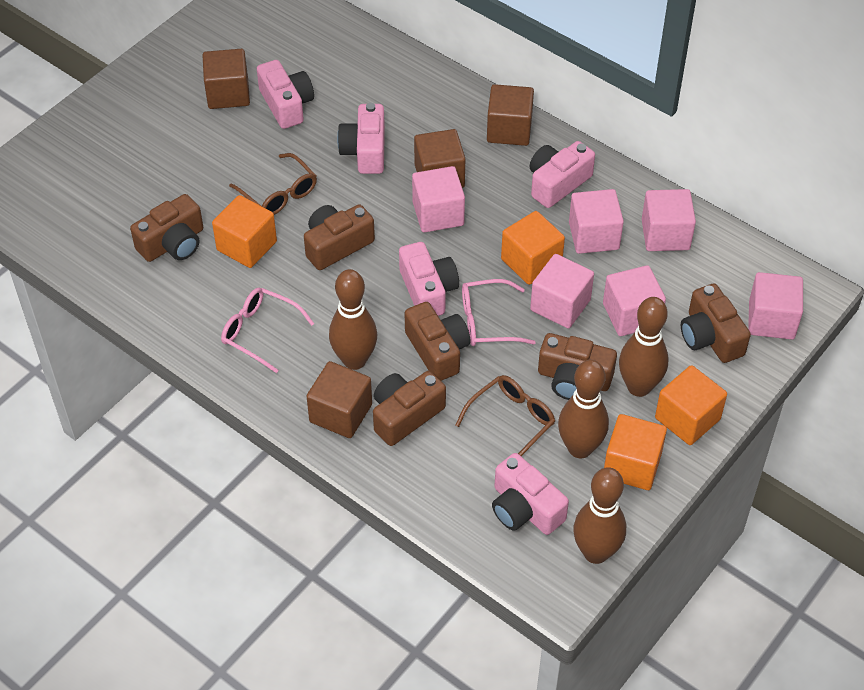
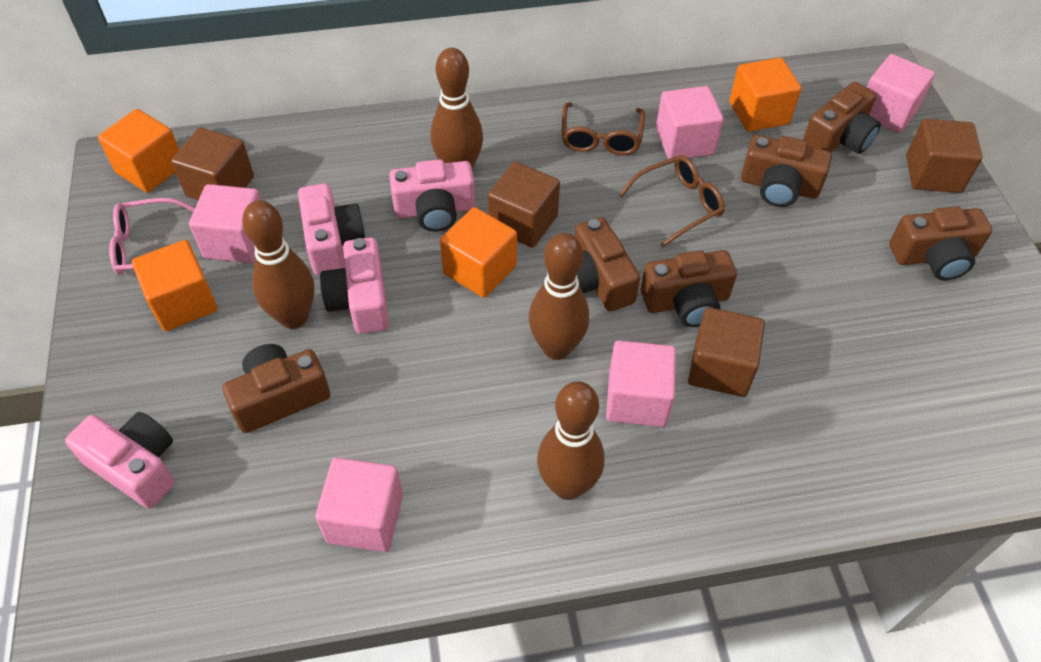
pink camera: [257,60,314,129] [337,103,385,174] [399,242,459,316] [492,453,569,535] [530,141,595,208] = 5 -> [65,412,175,509] [298,183,365,275] [320,237,389,334] [389,159,475,232] = 4
pink cube: [412,166,465,233] [530,254,594,328] [569,189,624,254] [603,265,666,336] [642,189,696,251] [748,272,803,340] = 6 -> [189,184,261,263] [315,458,403,552] [606,340,676,427] [656,86,724,159] [867,54,935,133] = 5
pink glasses: [221,288,314,373] [462,279,536,346] = 2 -> [109,198,195,275] = 1

